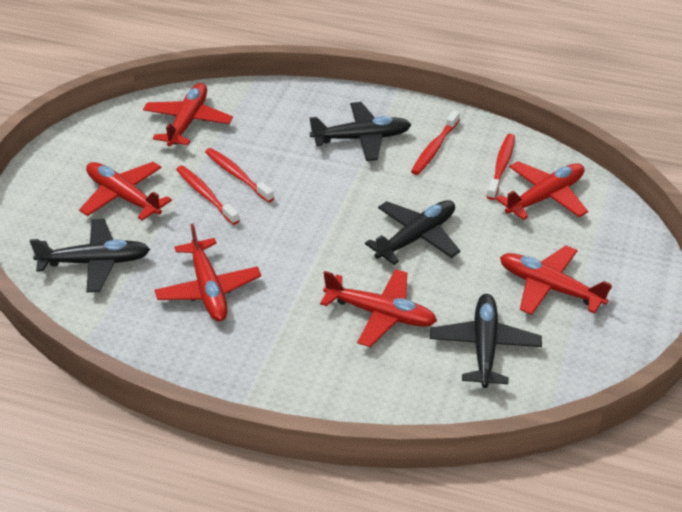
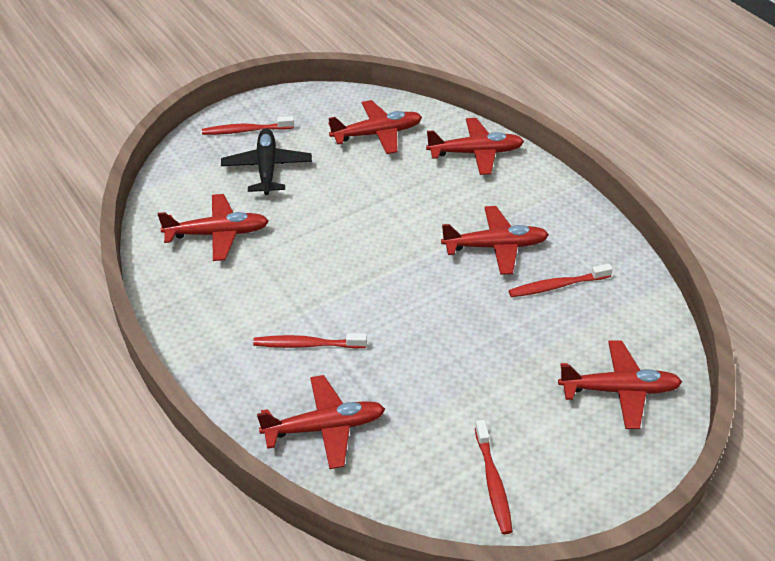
black plane: [30,219,150,292] [309,102,411,161] [365,200,460,265] [430,294,542,388] = 4 -> [221,128,312,195] = 1

